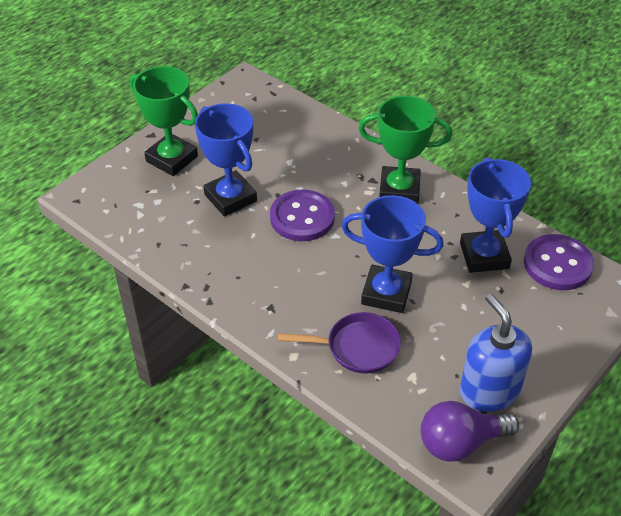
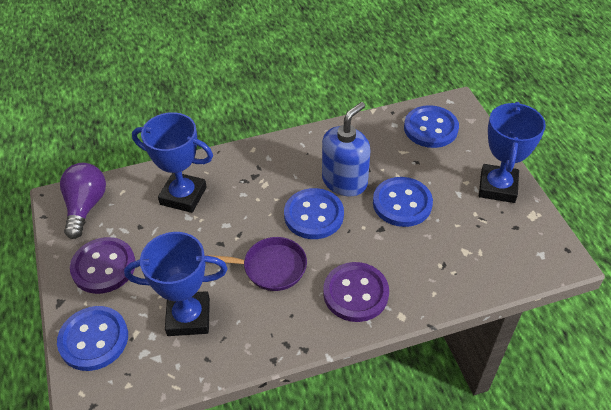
blue button: none = 0 -> [57,306,128,371] [284,188,344,239] [373,177,433,227] [404,105,459,148] = 4
green trophy: [130,66,198,176] [358,96,452,204] = 2 -> none = 0

